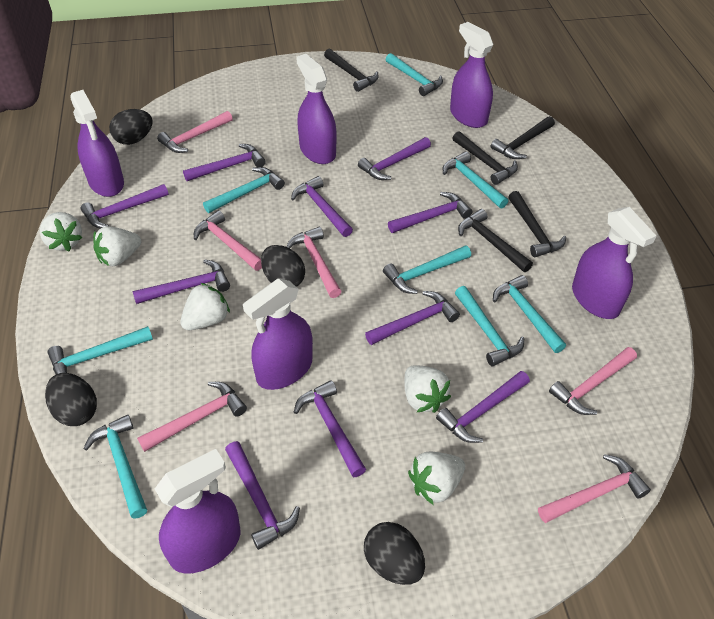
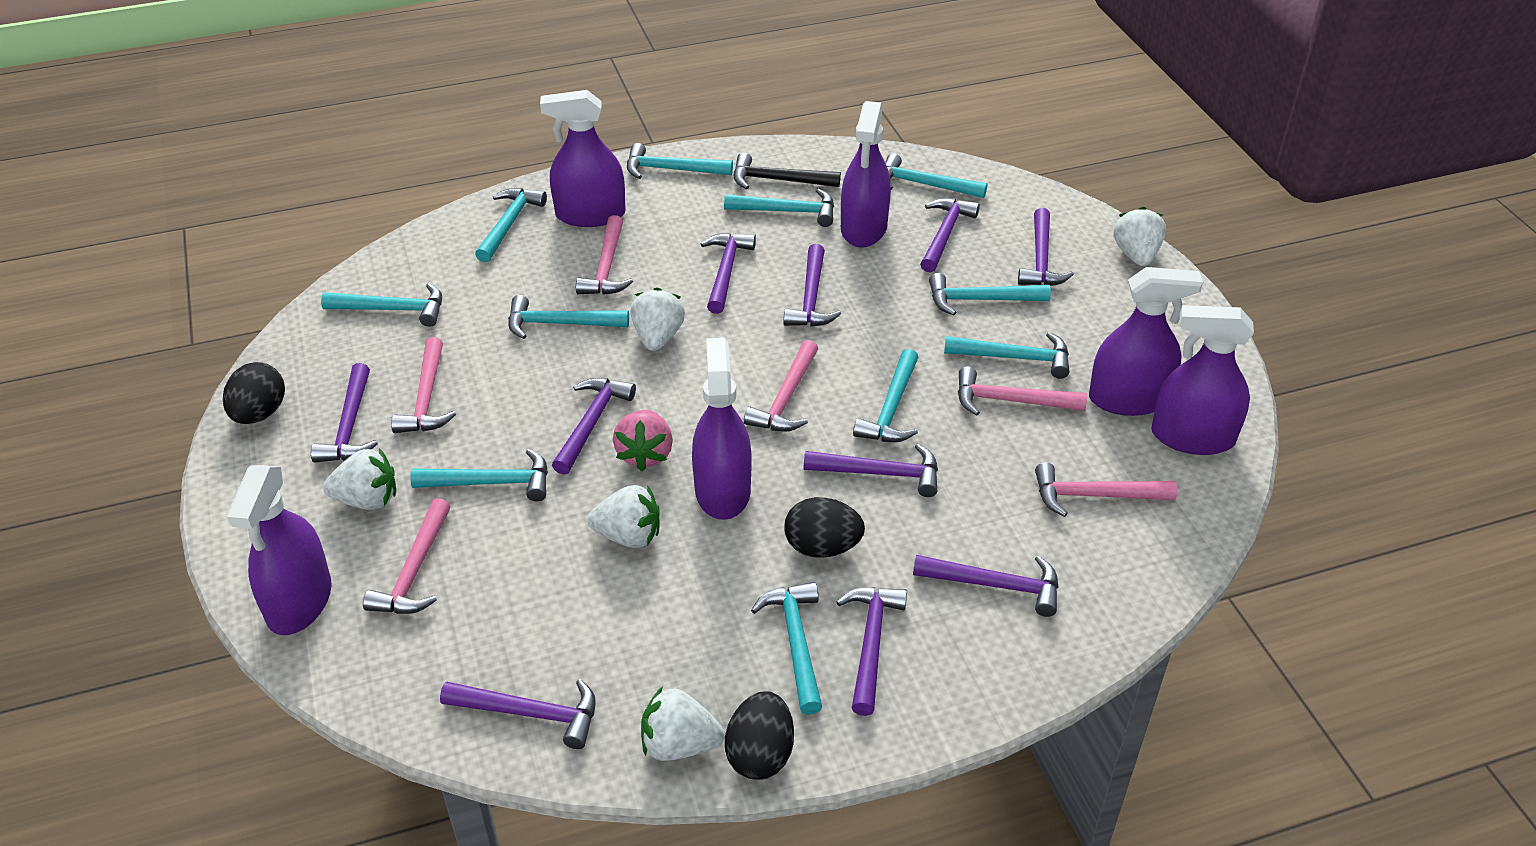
black egg: [45,373,97,426] [109,109,152,145] [261,245,305,287] [364,522,425,585] = 4 -> [223,362,285,424] [725,691,794,780] [785,497,865,558] = 3
black hammer: [324,49,379,92] [453,131,518,185] [458,209,533,272] [491,116,555,159] [508,191,566,257] = 5 -> [734,153,841,189] = 1
pink strawberry: none = 0 -> [613,410,673,471] = 1
turquoise hammer: [48,326,153,374] [83,415,147,519] [203,167,285,213] [383,245,471,294] [386,53,443,96] [443,151,508,208] [455,286,524,367] [493,275,566,353] = 8 -> [321,283,442,327] [410,449,548,501] [475,188,547,262] [508,295,629,339] [627,143,733,179] [724,189,834,227] [751,582,822,715] [853,349,919,442] [885,153,987,198] [929,273,1051,315] [944,332,1069,379] = 11

